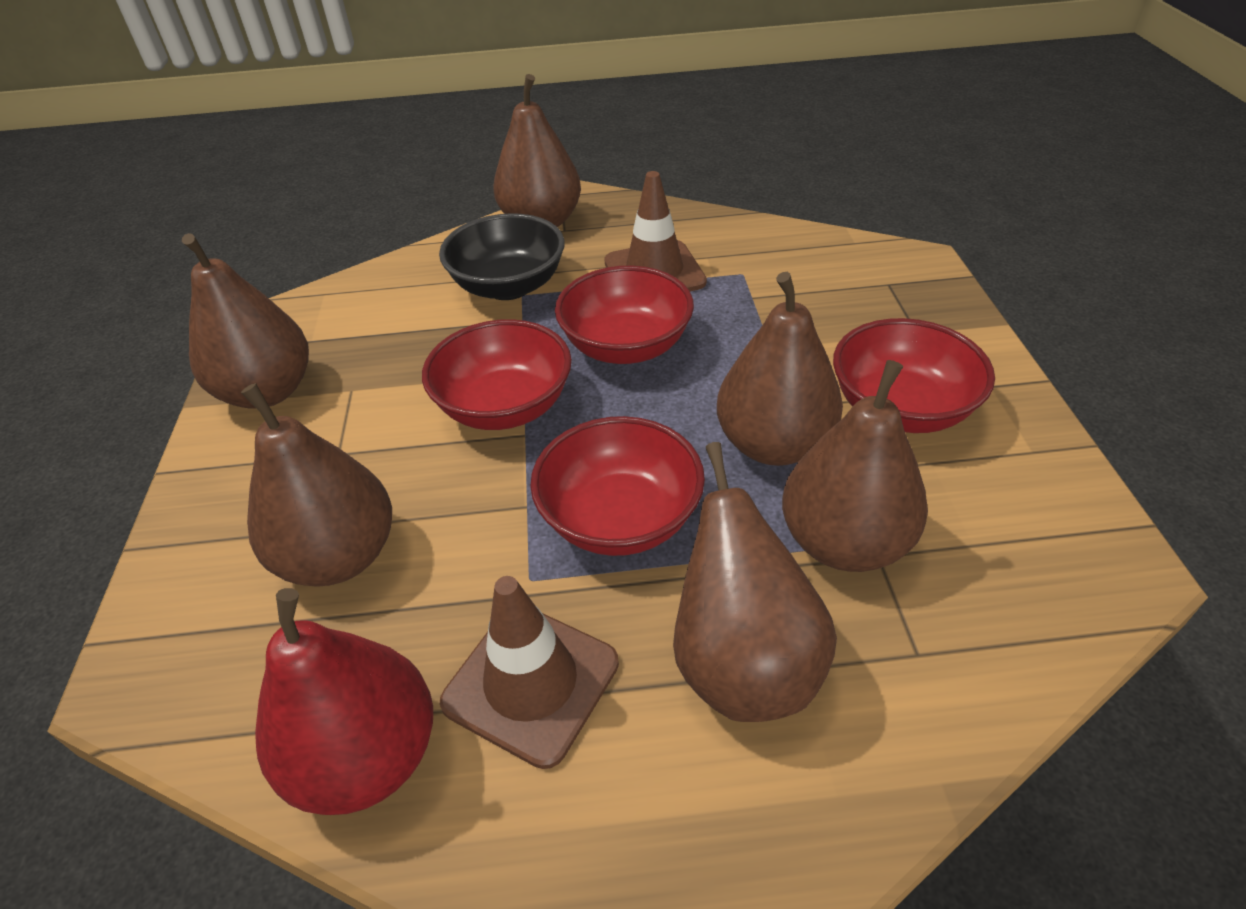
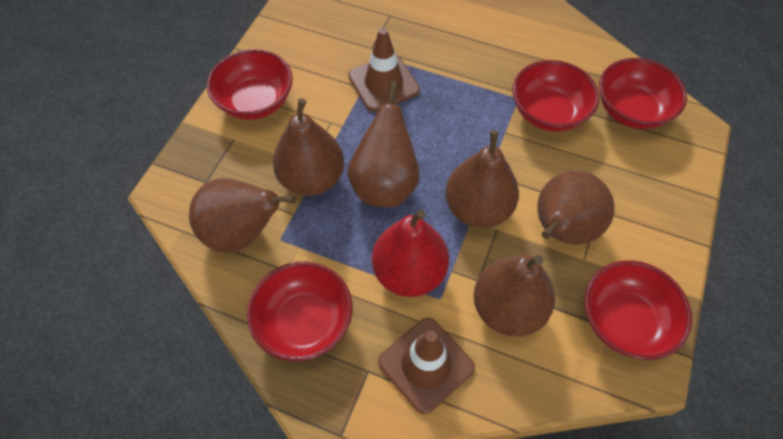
black bowl: [439,213,564,300] = 1 -> none = 0
red bowl: [422,319,572,430] [530,416,705,556] [555,266,694,364] [833,318,995,433] = 4 -> [207,49,293,120] [247,261,353,361] [512,60,599,132] [585,260,692,360] [599,58,687,129] = 5

